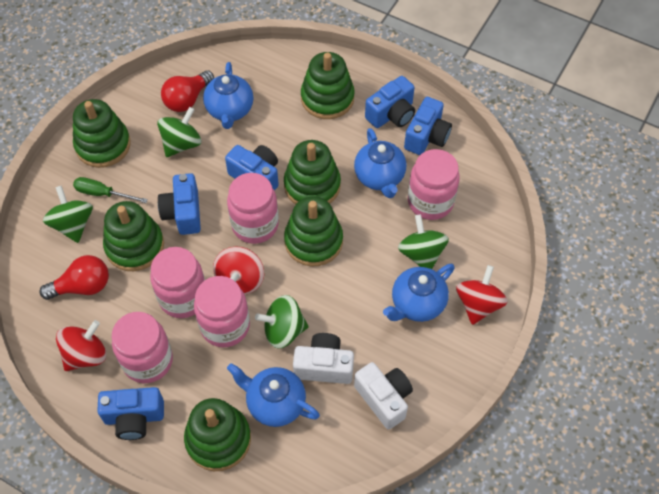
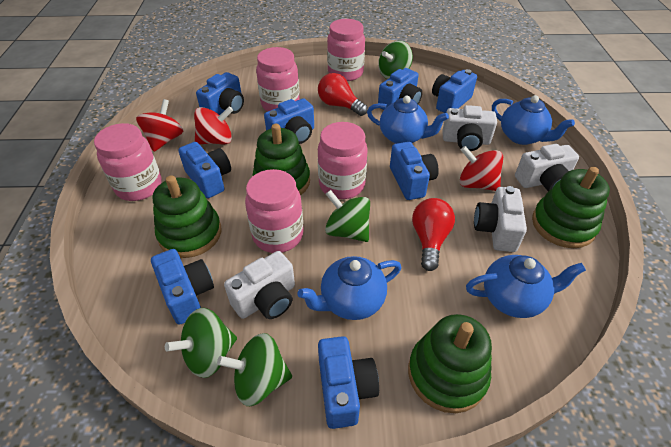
blue camera: [97,387,164,440] [158,173,201,235] [225,145,279,191] [365,76,415,128] [404,97,452,155] = 5 -> [151,249,214,325] [178,142,231,198] [196,72,244,115] [264,98,314,144] [318,336,379,429] [378,68,422,110] [390,142,439,200] [432,69,477,113] = 8
green screwdriver: [73,177,148,203] = 1 -> none = 0
green stacking toy: [73,99,131,168] [103,201,164,271] [184,398,251,471] [284,140,341,204] [284,196,343,266] [301,52,355,119] = 6 -> [153,175,221,258] [252,124,310,196] [408,314,492,413] [532,167,610,248] = 4
white camera: [293,333,354,384] [354,362,413,430] = 2 -> [224,251,295,319] [442,105,497,151] [474,186,527,252] [515,144,579,191] = 4

